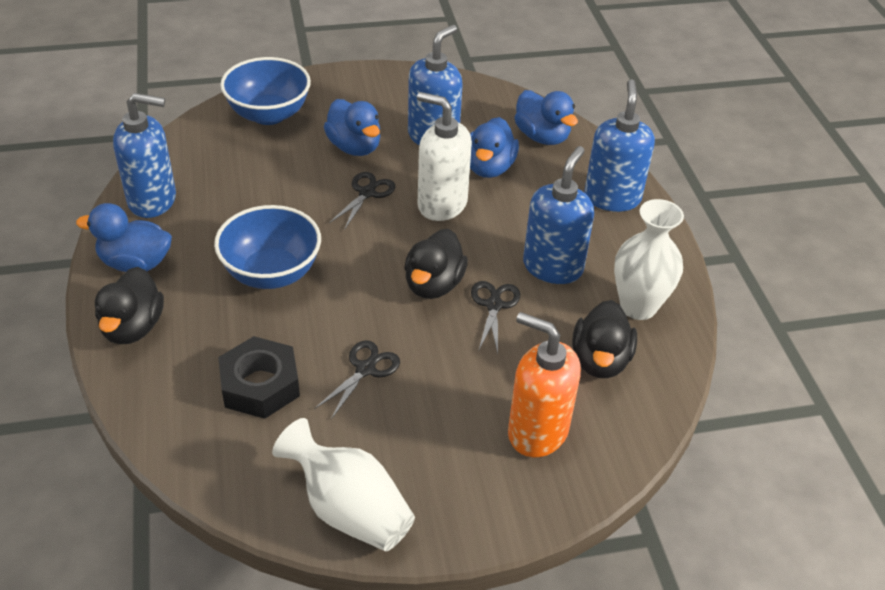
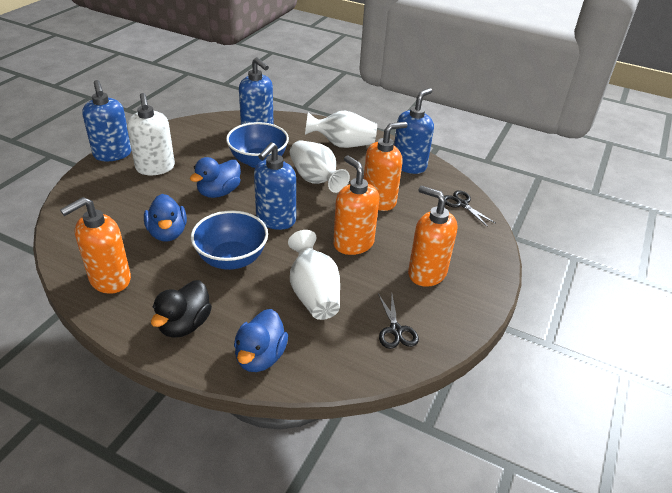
black duck: [95,267,164,344] [404,229,468,299] [572,300,637,378] = 3 -> [151,280,212,338] = 1
black nut: [218,336,300,419] = 1 -> none = 0
black scissors: [314,340,400,419] [329,172,396,230] [471,281,520,353] = 3 -> [378,294,419,349] [444,190,495,227] = 2
blue duck: [76,203,172,272] [324,99,380,156] [470,117,519,178] [514,90,578,145] = 4 -> [144,194,187,241] [190,157,241,198] [234,309,288,372] = 3
orange soap dispenser: [508,312,581,458] = 1 -> [60,197,131,294] [333,155,379,255] [364,122,407,211] [408,186,457,287] = 4
white vase: [272,418,415,551] [614,199,684,320] = 2 -> [288,230,340,320] [290,140,350,193] [305,110,377,148] = 3

